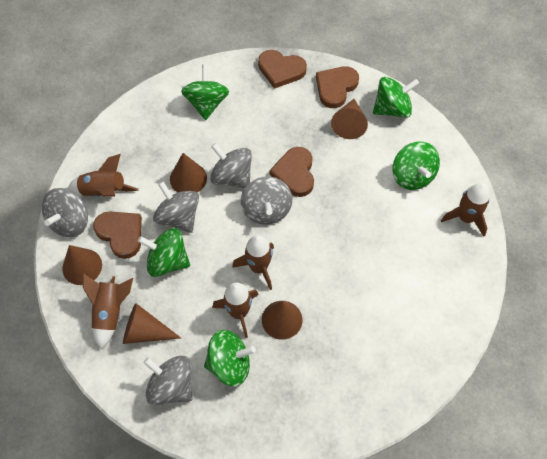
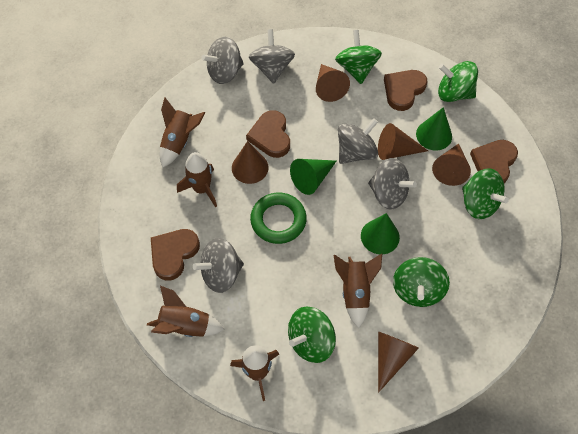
green cone: none = 0 -> [290,159,336,195] [361,213,400,254] [416,107,452,150] = 3
green ring: none = 0 -> [250,193,307,244] = 1

